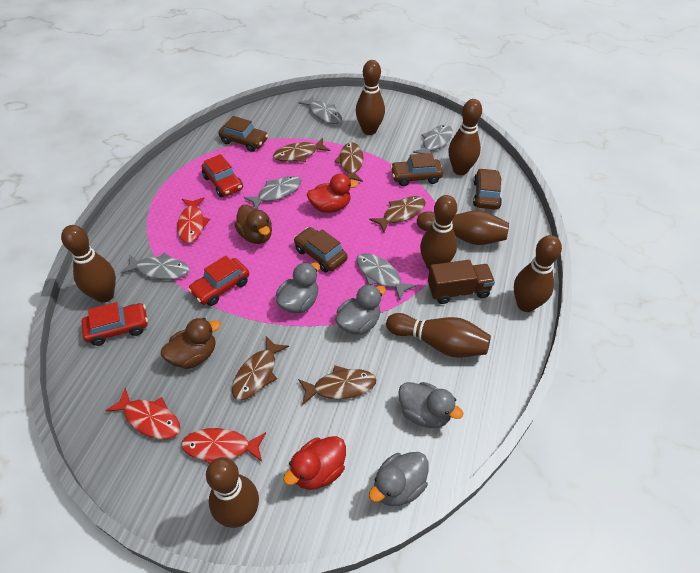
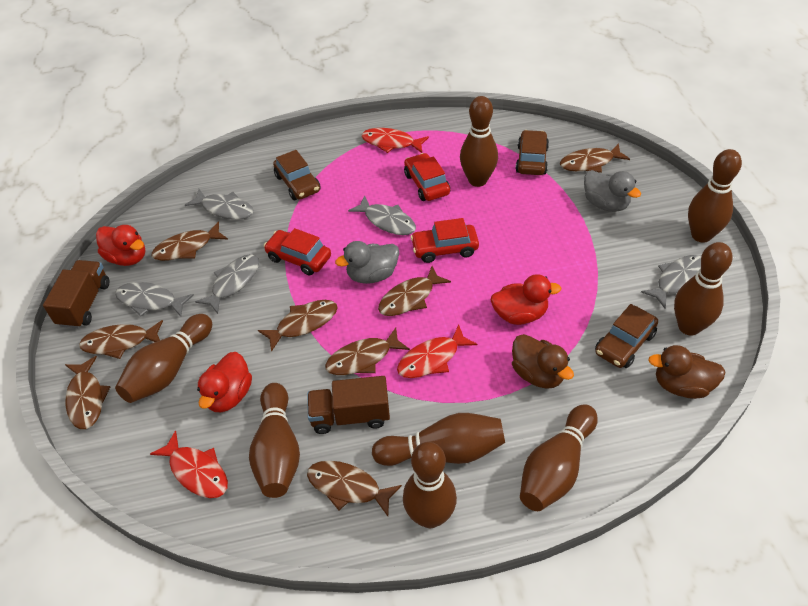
brown car: [218,116,268,152] [294,227,348,272] [390,153,443,186] [473,168,502,209] = 4 -> [273,150,321,200] [515,130,549,175] [595,304,658,368] = 3
brown fish: [232,336,289,400] [273,138,330,162] [298,366,376,405] [334,142,363,182] [369,196,426,233] = 5 -> [65,356,110,429] [79,320,163,359] [152,221,228,261] [258,300,338,352] [307,461,402,516] [325,328,410,375] [378,266,451,316] [560,143,630,173] = 8
brown truck: [428,260,495,304] = 1 -> [43,260,109,328] [307,376,390,434] = 2
grey duck: [276,262,320,313] [336,284,386,335] [369,452,428,506] [398,382,463,428] = 4 -> [335,241,399,284] [584,170,641,212] = 2
red duck: [283,436,346,490] [307,173,359,213] = 2 -> [96,225,145,266] [197,352,252,412] [491,274,561,325] = 3

